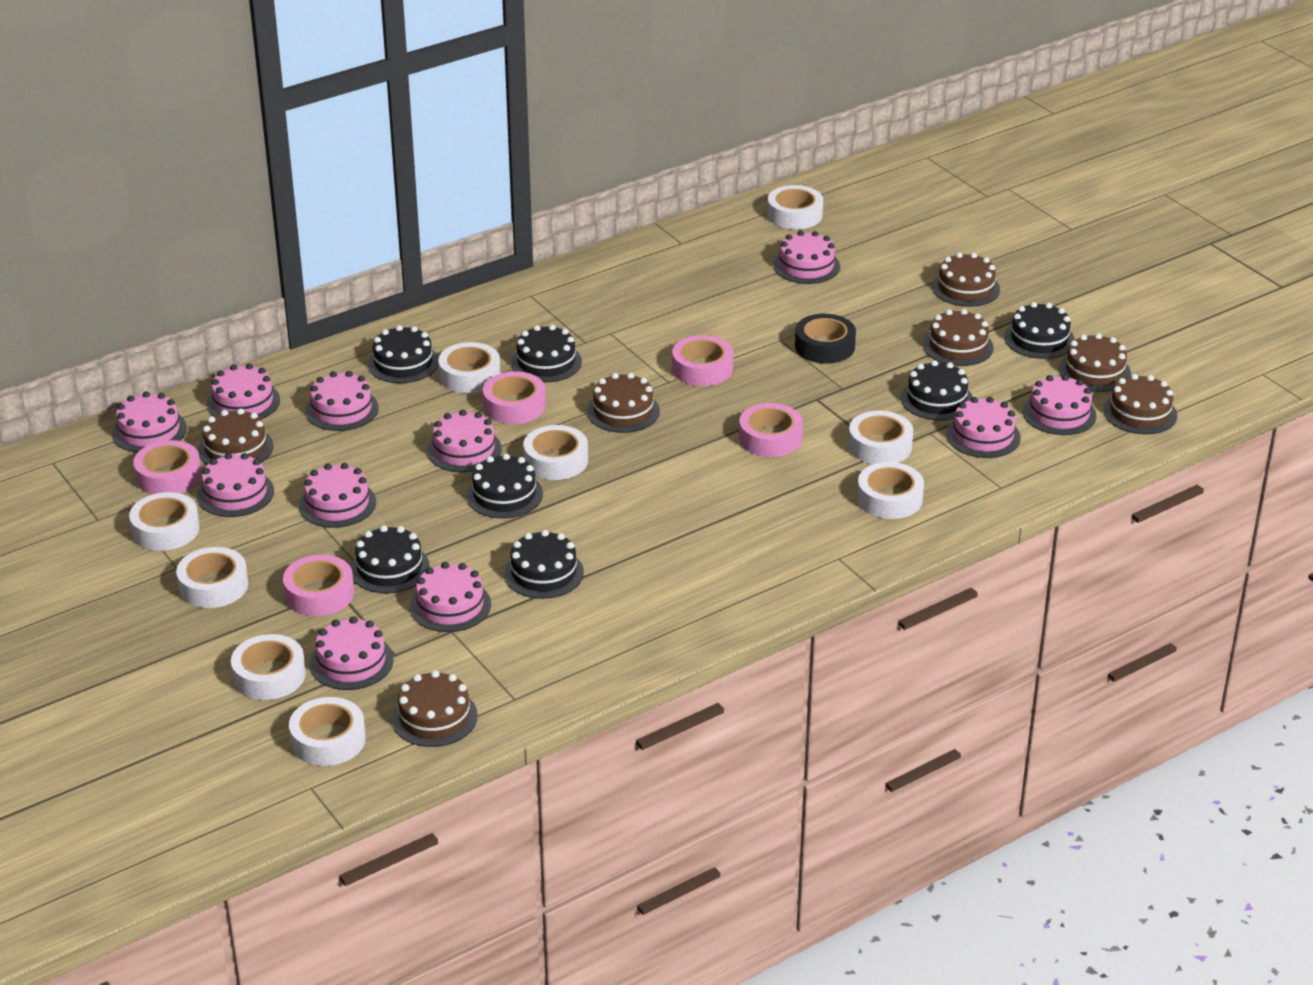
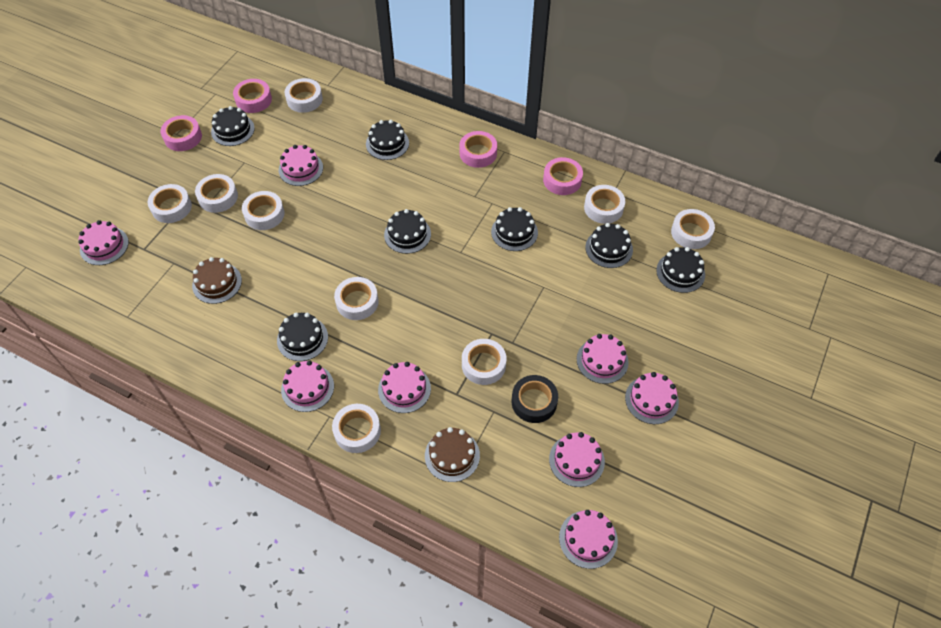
brown cake: [198,408,273,465] [391,670,478,747] [587,373,660,433] [923,309,993,366] [932,252,1000,307] [1059,333,1131,392] [1103,374,1177,434] = 7 -> [192,257,242,304] [425,427,480,482] = 2
pink cake: [112,391,187,453] [197,453,274,517] [207,363,280,419] [299,463,376,528] [305,371,379,431] [309,616,394,690] [410,562,491,632] [427,410,502,472] [773,231,840,284] [946,397,1021,458] [1023,375,1096,435] = 11 -> [78,220,129,265] [279,145,323,186] [281,360,334,412] [378,362,431,413] [549,432,605,487] [559,510,618,569] [577,334,629,384] [625,372,679,424] = 8
pink tape: [133,440,202,495] [283,555,354,616] [483,371,546,424] [672,335,733,386] [739,403,803,457] = 5 -> [161,115,202,151] [233,79,272,113] [459,131,497,168] [543,157,583,195] = 4

